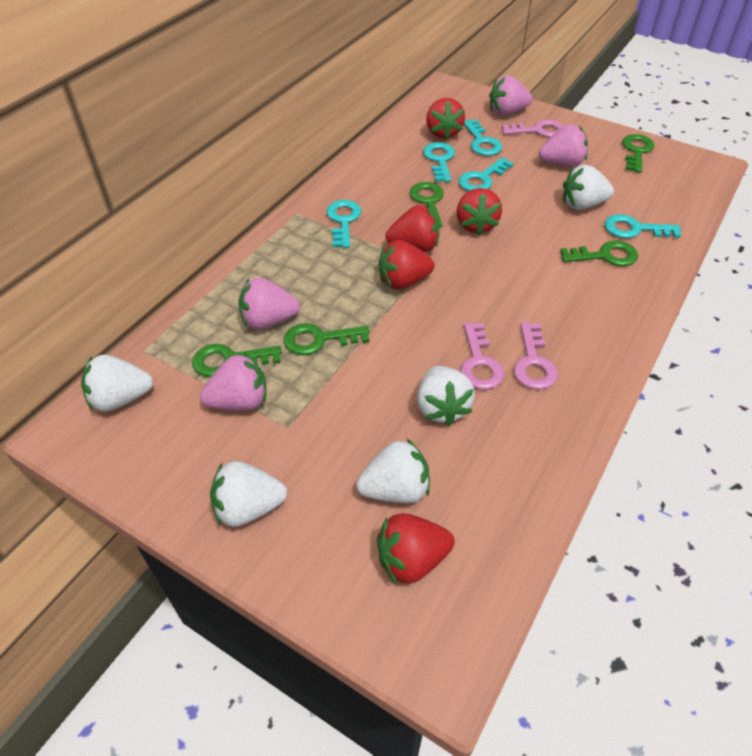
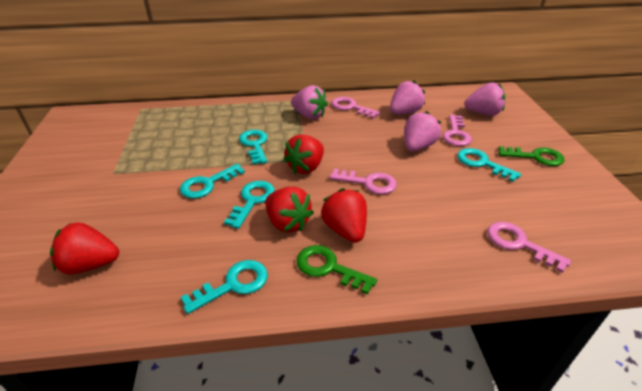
green key: [192,344,282,377] [284,323,370,355] [410,182,444,227] [560,241,638,266] [622,134,654,173] = 5 -> [297,245,377,295] [498,146,565,166] = 2
pink key: [460,322,504,390] [502,119,564,137] [514,322,558,390] = 3 -> [329,168,397,194] [331,97,380,118] [442,115,472,146] [487,222,571,273] = 4
red strawberry: [377,513,455,585] [379,240,435,290] [385,205,440,252] [426,98,465,140] [457,188,502,235] = 5 -> [50,223,119,275] [265,187,314,232] [283,134,324,174] [321,188,367,243] = 4
white strawberry: [81,355,153,412] [210,461,287,527] [356,439,430,503] [417,366,475,426] [563,165,614,210] = 5 -> none = 0

